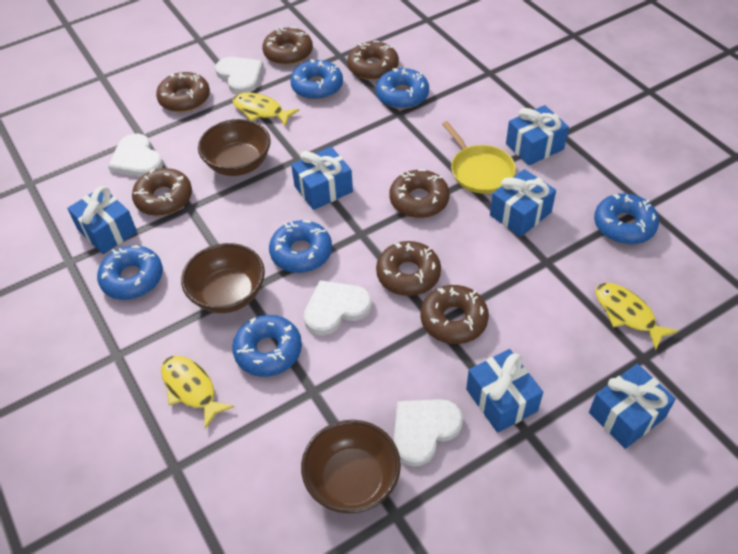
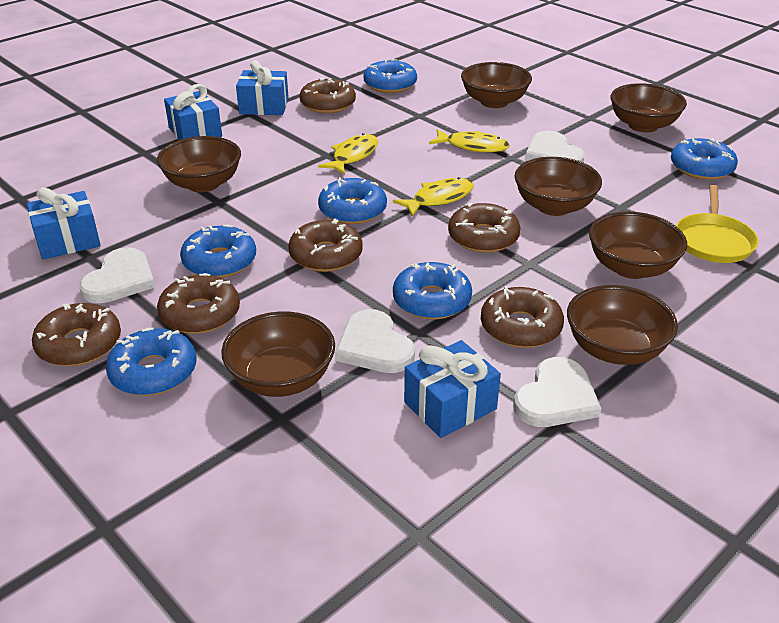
blue gift: [67,186,137,254] [291,147,353,210] [466,349,543,433] [490,169,556,237] [506,105,569,166] [589,364,676,449] = 6 -> [27,187,101,259] [164,84,222,140] [236,60,289,115] [404,340,501,438] = 4
brown bowl: [181,243,265,313] [198,119,271,176] [301,420,401,514] = 3 -> [157,136,241,192] [221,311,335,397] [461,62,532,108] [514,157,602,216] [567,285,678,365] [589,211,687,279] [611,83,687,132] = 7
brown donut: [132,168,192,216] [156,72,210,112] [262,27,313,65] [347,40,399,80] [376,241,441,296] [389,169,450,218] [421,285,489,344] = 7 -> [32,303,121,366] [157,273,240,334] [288,218,363,272] [300,77,356,113] [448,203,521,253] [481,286,564,348] = 6

